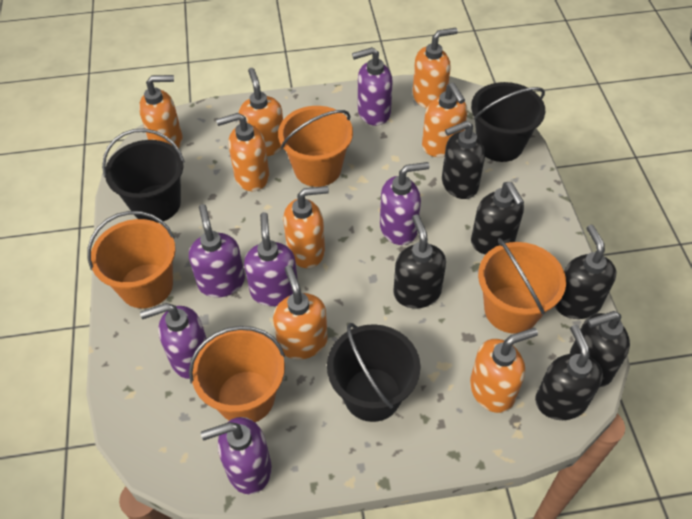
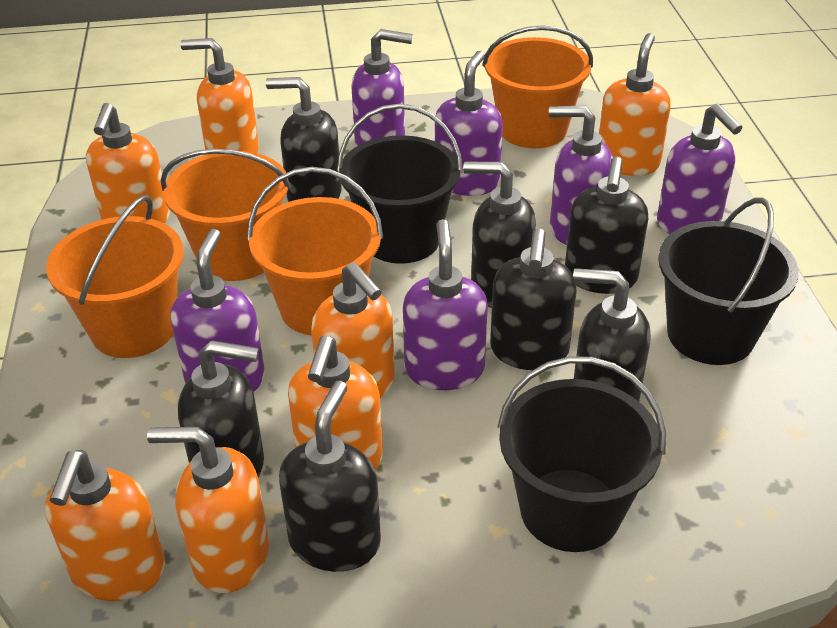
black soap dispenser: [393,214,446,308] [442,121,485,199] [471,182,524,254] [535,325,603,420] [555,225,616,319] [570,311,630,387] = 6 -> [178,340,264,478] [266,77,342,202] [279,381,381,572] [463,162,536,308] [490,228,577,370] [565,157,648,294] [573,268,651,402] = 7
orange soap dispenser: [139,75,183,148] [216,113,269,191] [239,68,283,156] [273,265,328,359] [283,186,329,268] [413,28,458,109] [422,83,468,157] [470,328,538,413] = 8 -> [45,450,165,601] [86,103,170,224] [147,427,269,593] [180,38,259,155] [288,336,383,470] [311,262,395,398] [599,33,671,176] = 7

